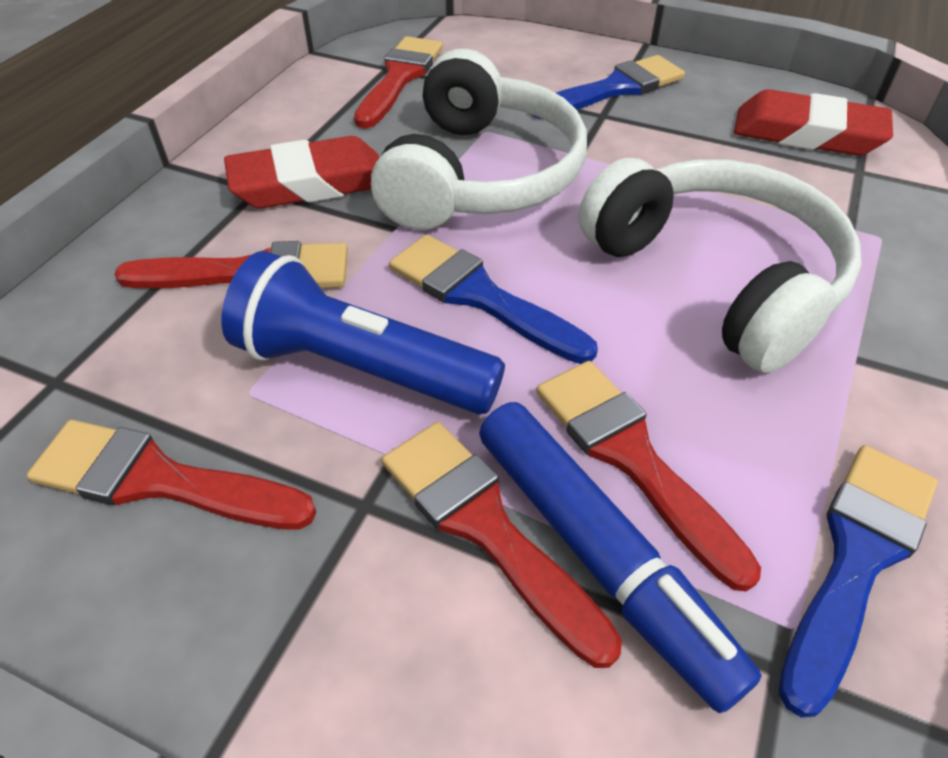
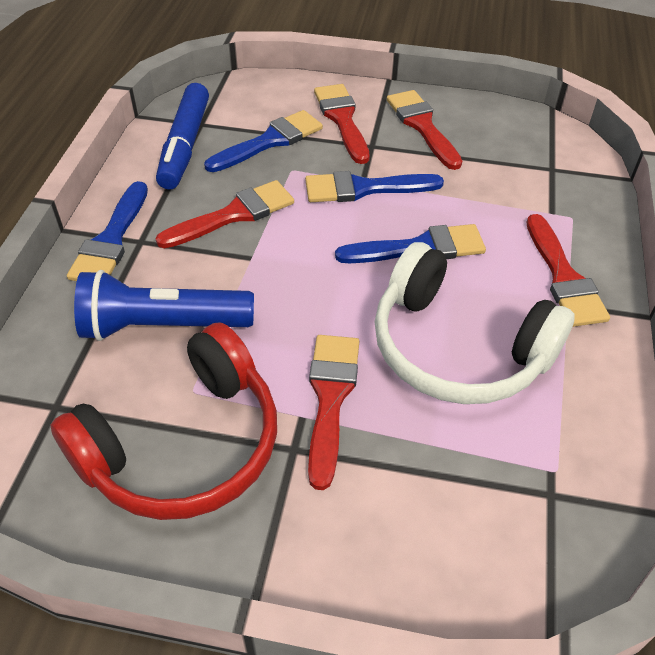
blue brush: [389,234,598,364] [532,55,685,119] [779,445,938,717] = 3 -> [67,181,148,281] [204,110,323,172] [305,171,444,202] [335,224,486,263] = 4
red eraser: [224,136,380,208] [734,89,893,156] = 2 -> none = 0
red headphones: none = 0 -> [51,322,277,520] = 1
white headphones: [371,49,587,230] [578,158,861,373] = 2 -> [375,242,575,404] = 1

